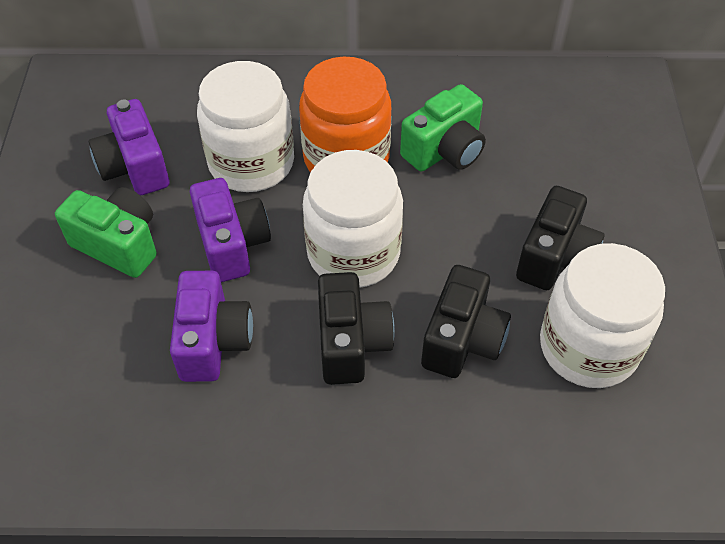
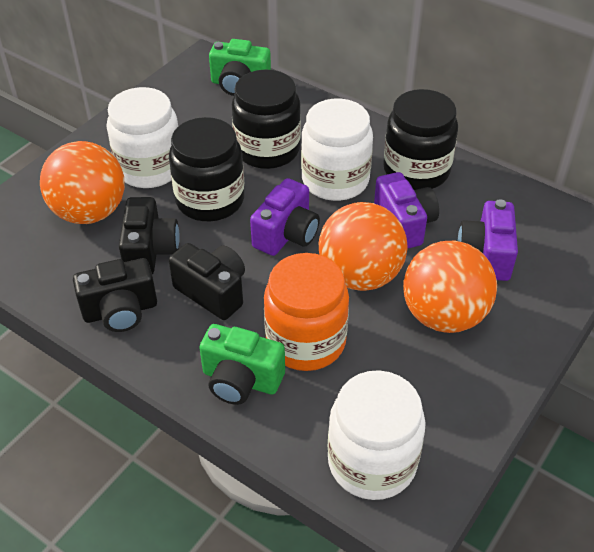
black jar: none = 0 -> [169,117,245,221] [231,70,301,169] [383,89,458,190] = 3
orange ball: none = 0 -> [40,141,125,224] [319,202,407,291] [403,240,497,333] = 3

